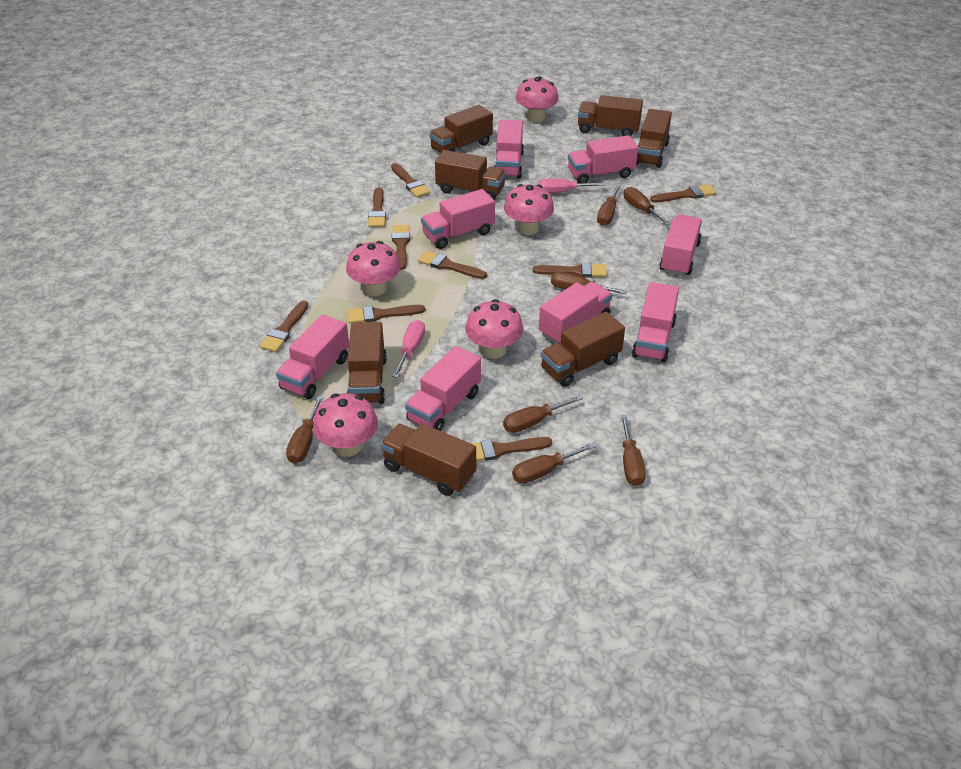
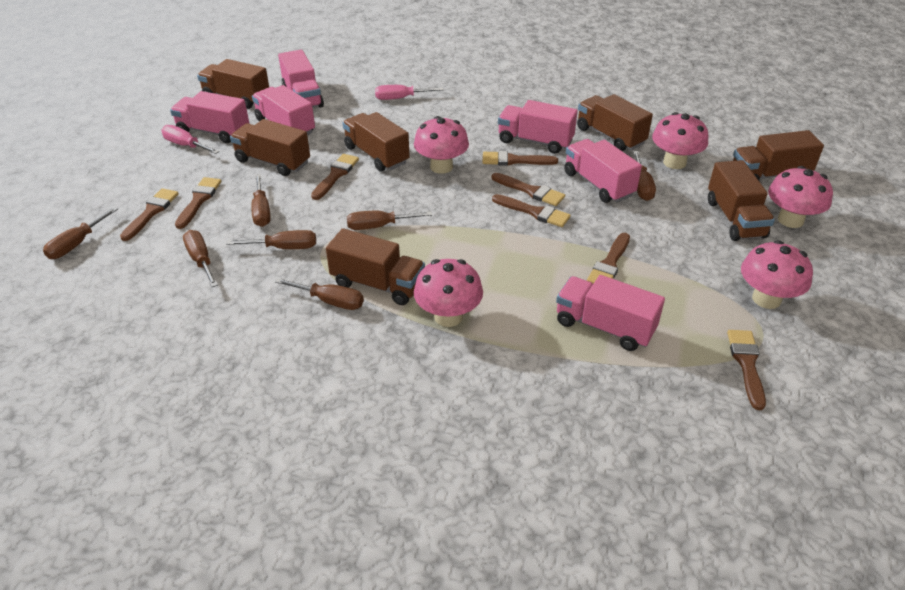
brown brush: [259,301,308,352] [347,305,425,324] [368,187,386,227] [391,163,430,198] [392,225,410,270] [418,251,487,279] [471,437,552,461] [533,262,607,278] [650,184,716,202] = 9 -> [120,188,179,241] [175,177,221,229] [311,154,359,200] [482,151,558,166] [492,173,565,206] [492,194,571,227] [587,233,630,284] [727,330,766,410] = 8
pink truck: [276,314,349,399] [405,346,481,431] [421,189,495,249] [494,120,524,179] [539,282,613,344] [568,135,638,183] [632,282,679,363] [659,215,702,276] = 8 -> [170,91,249,143] [252,85,315,135] [278,50,324,108] [498,100,578,154] [556,275,665,351] [564,139,642,203] = 6

